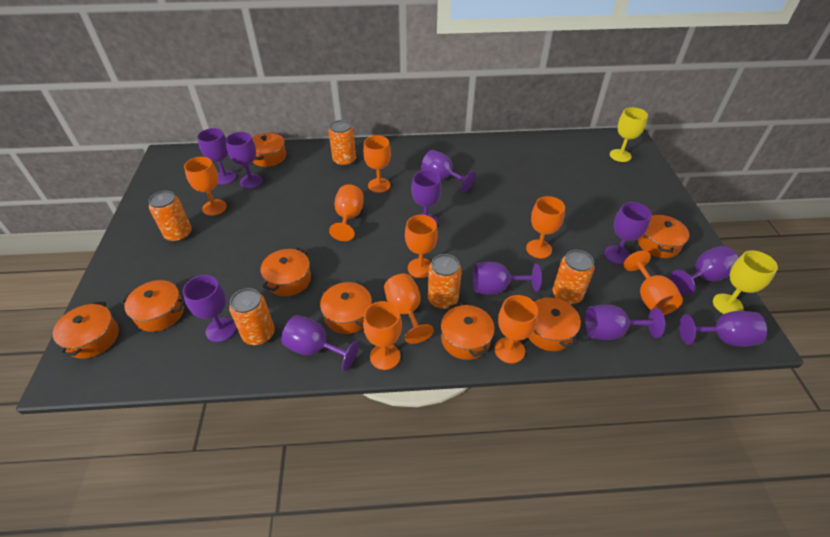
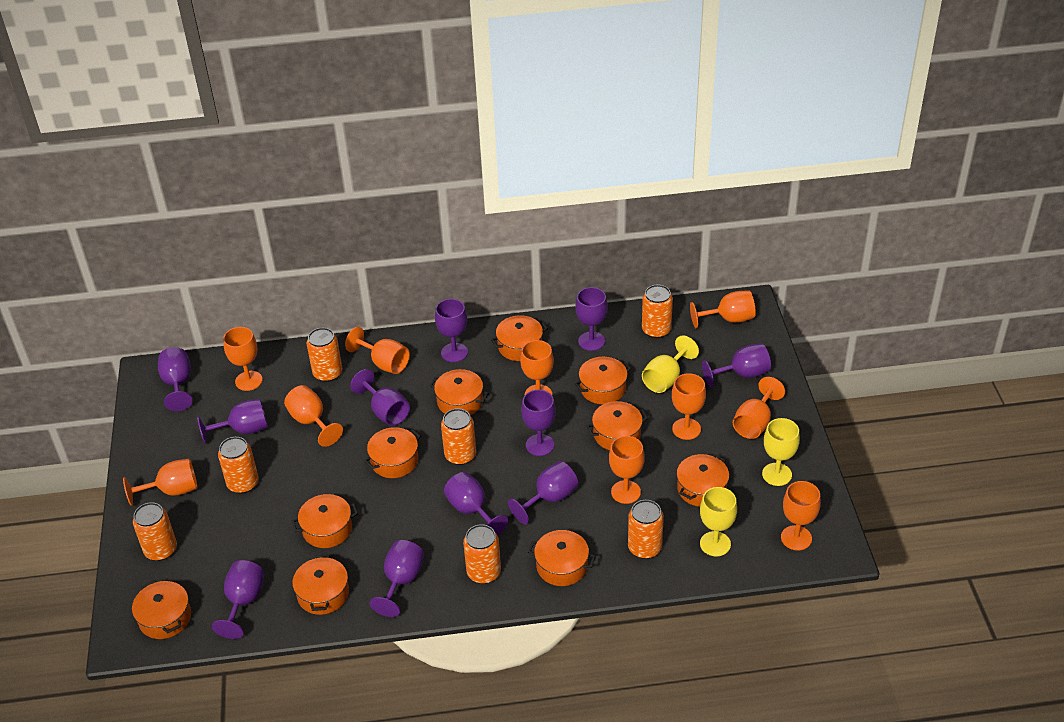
orange can: [148,191,192,242] [229,288,275,345] [329,120,356,166] [428,254,462,309] [553,250,595,305] = 5 -> [133,502,177,561] [218,437,259,493] [307,328,342,382] [441,408,476,465] [463,524,501,584] [628,500,664,559] [642,285,673,338] = 7
orange goblet: [184,157,227,216] [329,184,364,241] [363,136,391,193] [363,301,402,370] [384,274,434,344] [405,215,438,278] [495,295,538,363] [526,196,565,258] [624,251,683,315] = 9 -> [123,459,198,506] [223,327,263,391] [284,385,343,447] [345,327,410,374] [520,340,554,395] [609,436,645,504] [672,373,706,440] [690,290,756,328] [733,377,785,439] [781,481,821,551] = 10
orange pot: [53,301,119,359] [121,280,185,332] [252,132,286,167] [261,248,311,296] [320,282,372,334] [441,303,495,360] [528,295,581,351] [637,213,689,258] = 8 -> [132,580,191,639] [292,494,358,548] [292,554,349,615] [364,427,421,478] [430,369,489,415] [491,315,548,361] [528,530,596,586] [575,357,631,404] [586,401,648,450] [676,454,729,507] = 10
yellow goblet: [610,107,648,162] [713,251,778,314] = 2 -> [642,335,699,393] [700,487,737,556] [762,418,800,486] = 3

